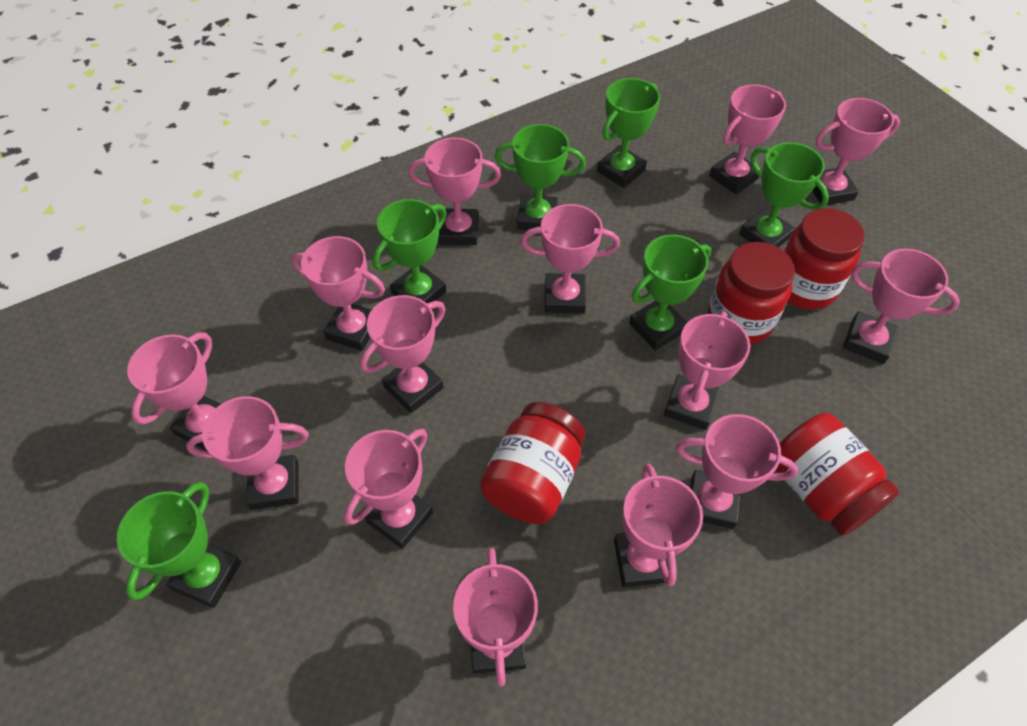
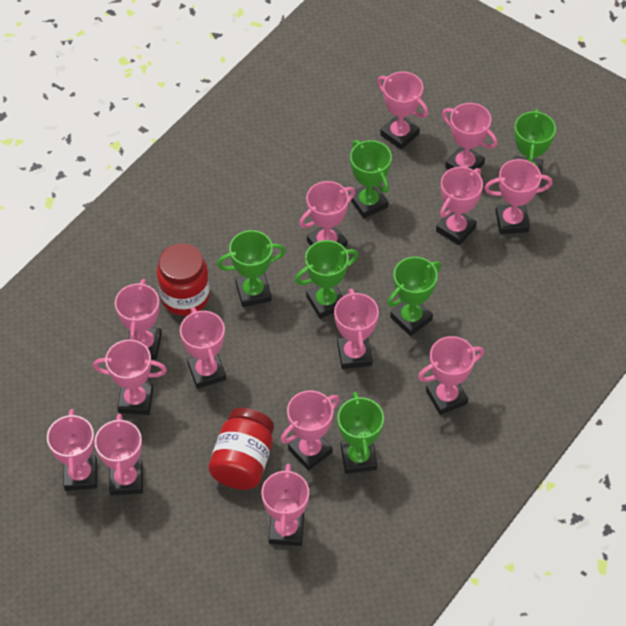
red jar: [480,402,586,524] [708,242,795,345] [776,413,900,536] [783,208,864,310] = 4 -> [157,243,210,316] [208,408,274,490] = 2

